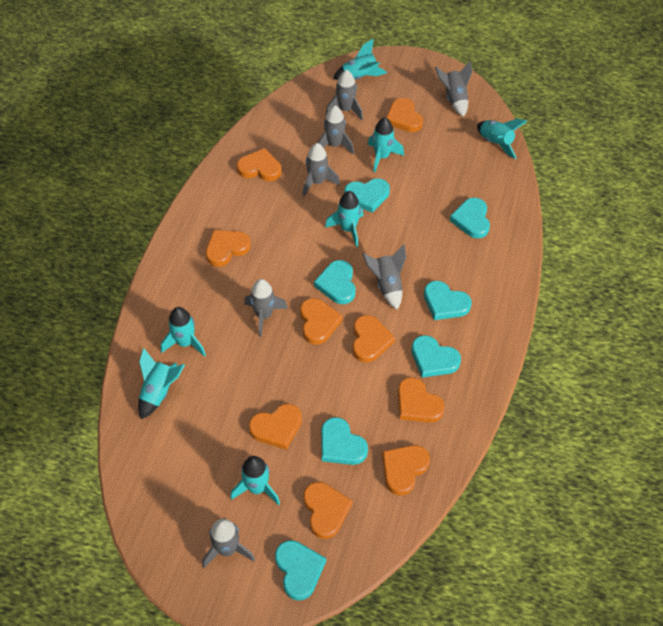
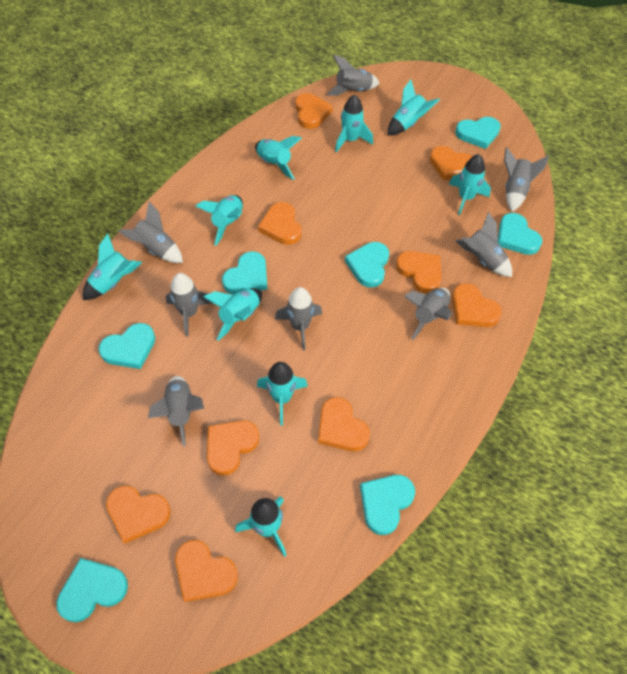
grey rocket: [203,518,255,568] [244,279,288,337] [302,143,340,196] [317,106,354,154] [326,70,363,120] [362,244,406,310] [435,61,472,117] = 7 -> [118,202,183,263] [148,376,204,447] [166,273,212,337] [275,287,322,351] [327,54,380,96] [404,288,452,340] [456,212,512,277] [504,147,549,212] = 8
turquoise rocket: [138,348,185,419] [161,307,206,357] [230,456,280,505] [325,191,363,247] [333,39,387,80] [368,117,404,172] [477,119,527,159] = 7 -> [83,233,143,300] [196,195,243,246] [203,288,262,341] [235,497,286,557] [255,136,302,180] [257,362,308,425] [335,94,373,153] [388,79,440,136] [449,154,491,215] = 9

